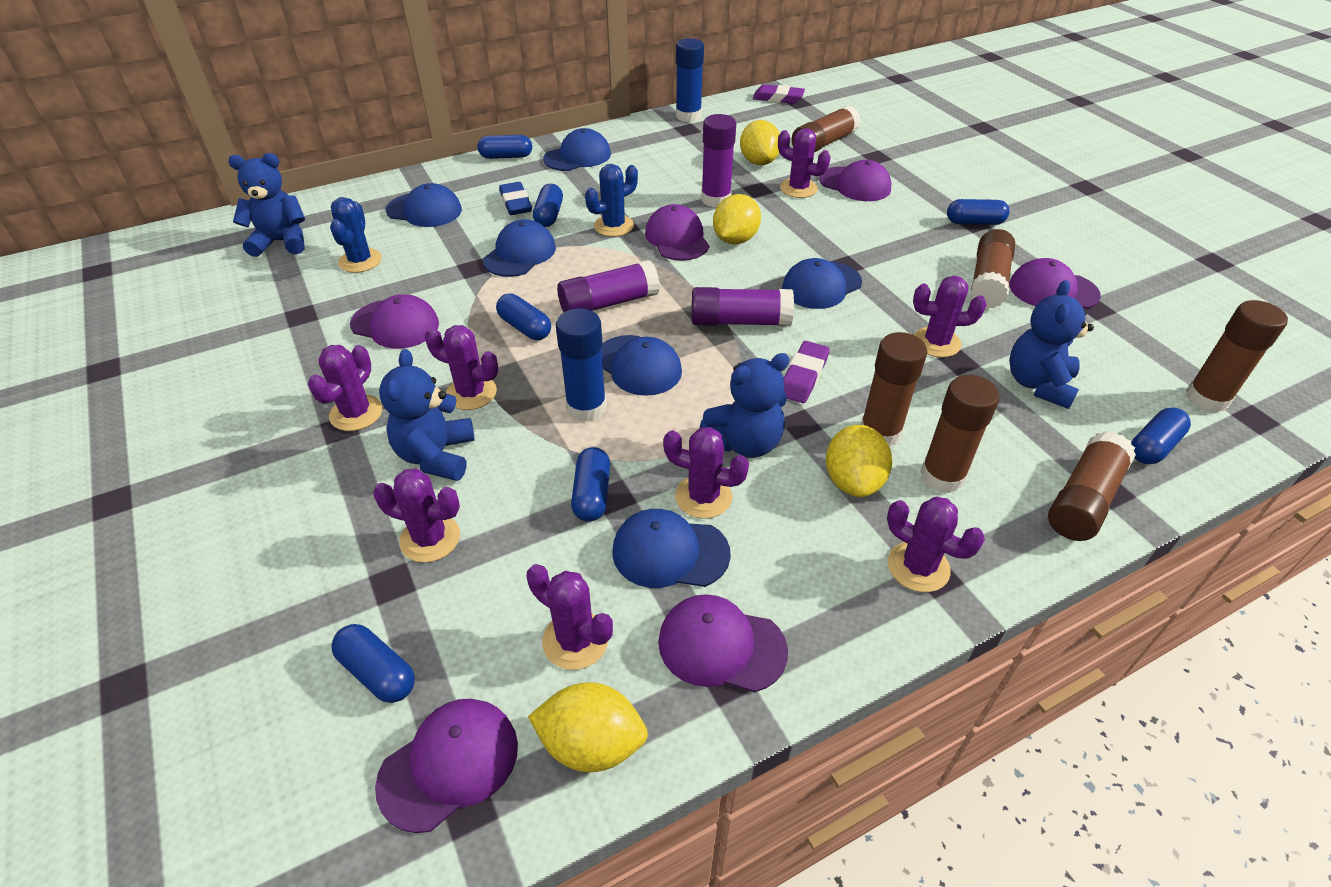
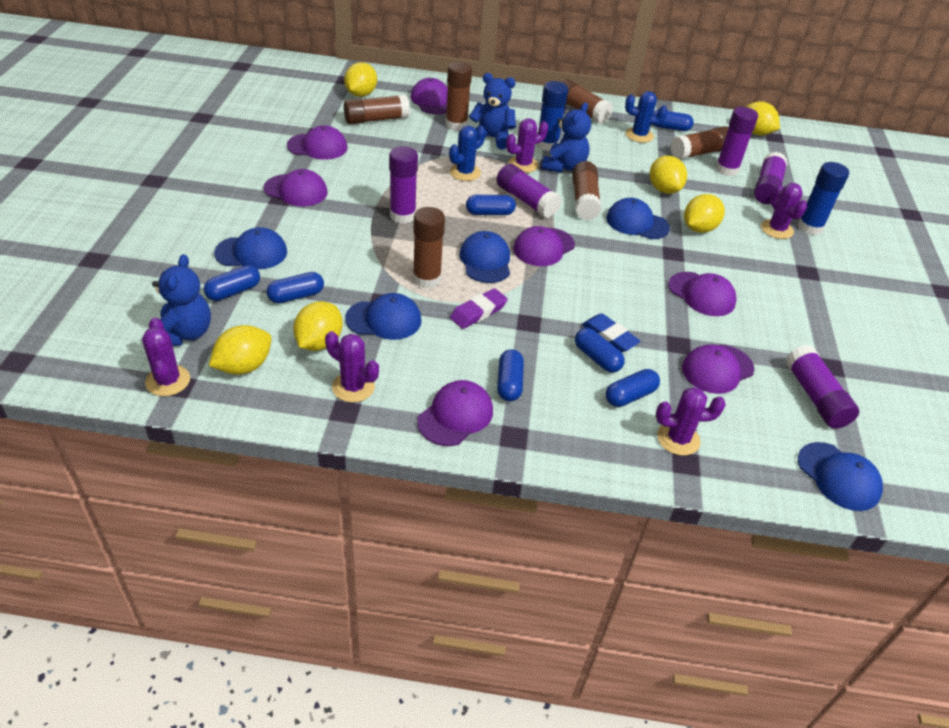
blue cap: [386,183,462,227] [483,219,556,277] [543,128,611,171] [601,335,682,396] [612,509,731,588] [782,258,862,309] = 6 -> [214,227,287,269] [345,293,422,340] [460,231,510,283] [606,198,670,239] [798,442,883,511] = 5
blue teddy bear: [228,153,305,257] [379,349,475,481] [700,353,790,458] [1009,280,1094,409] = 4 -> [152,254,211,346] [469,73,516,150] [542,102,591,173] = 3
purple cactus: [308,345,383,431] [373,468,460,563] [425,325,498,410] [526,564,613,670] [663,427,749,519] [778,128,831,198] [887,496,985,592] [913,276,986,357] = 8 -> [142,317,190,396] [325,331,379,402] [506,118,548,173] [656,387,726,456] [761,183,807,239] = 5
purple cap: [350,294,439,349] [375,699,518,833] [645,204,709,261] [658,594,788,692] [819,160,891,201] [1009,258,1101,309] = 6 -> [264,169,328,206] [287,125,347,160] [410,78,448,114] [417,380,493,446] [513,226,575,266] [668,272,737,316] [682,344,755,394] = 7
purple eraser: [753,84,805,104] [784,341,830,403] = 2 -> [450,288,508,329] = 1
purple glue stick: [557,260,660,312] [692,287,794,326] [701,114,736,207] = 3 -> [389,146,418,224] [497,164,562,218] [715,107,758,176] [754,152,788,204] [785,345,859,429] = 5
yellow lemon: [528,682,648,772] [713,194,761,244] [740,120,780,165] [826,425,892,497] = 4 -> [209,325,272,375] [293,302,343,351] [344,62,377,97] [650,156,687,194] [684,194,725,233] [745,101,780,135] = 6

